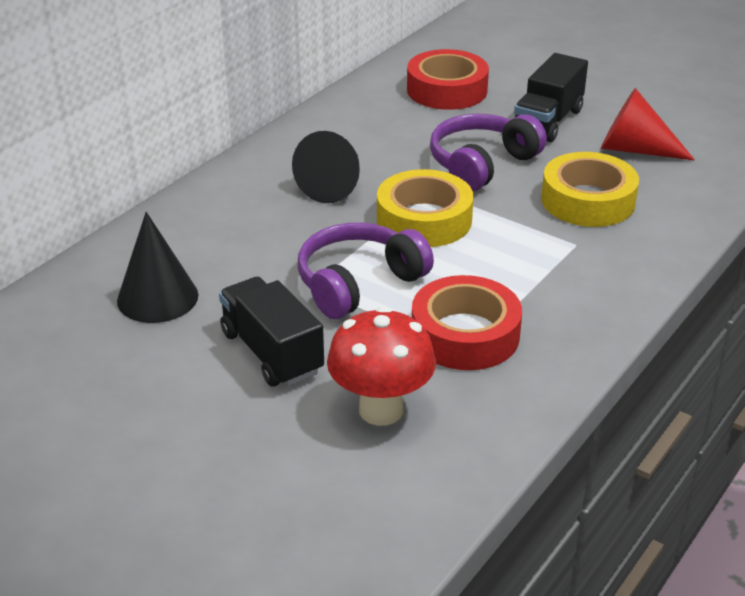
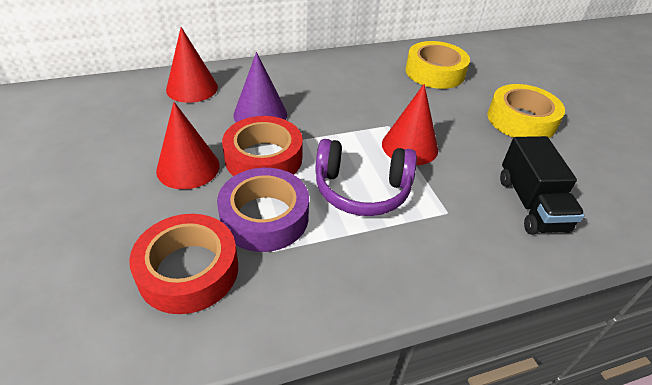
black cone: [117,212,199,323] [292,131,360,203] = 2 -> none = 0
black truck: [219,277,324,387] [514,53,588,142] = 2 -> [500,136,585,235] = 1
purple cone: none = 0 -> [233,52,287,122] = 1
purple headphones: [298,223,434,319] [430,114,547,191] = 2 -> [315,139,417,216] = 1
purple tape: none = 0 -> [217,168,309,252] = 1
red cone: [601,88,695,161] = 1 -> [156,102,220,189] [166,27,218,103] [382,84,438,165] = 3
red mushroom: [327,307,436,426] = 1 -> none = 0

